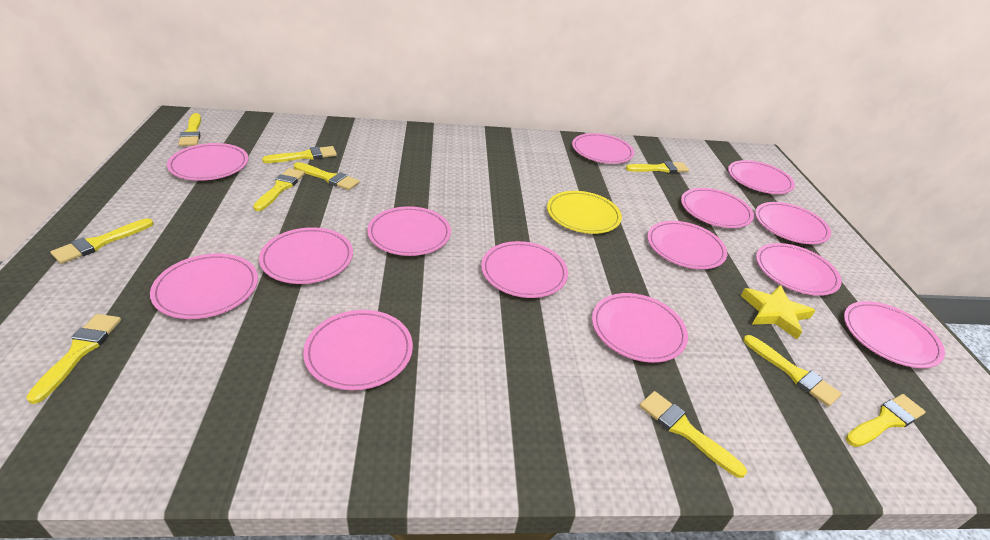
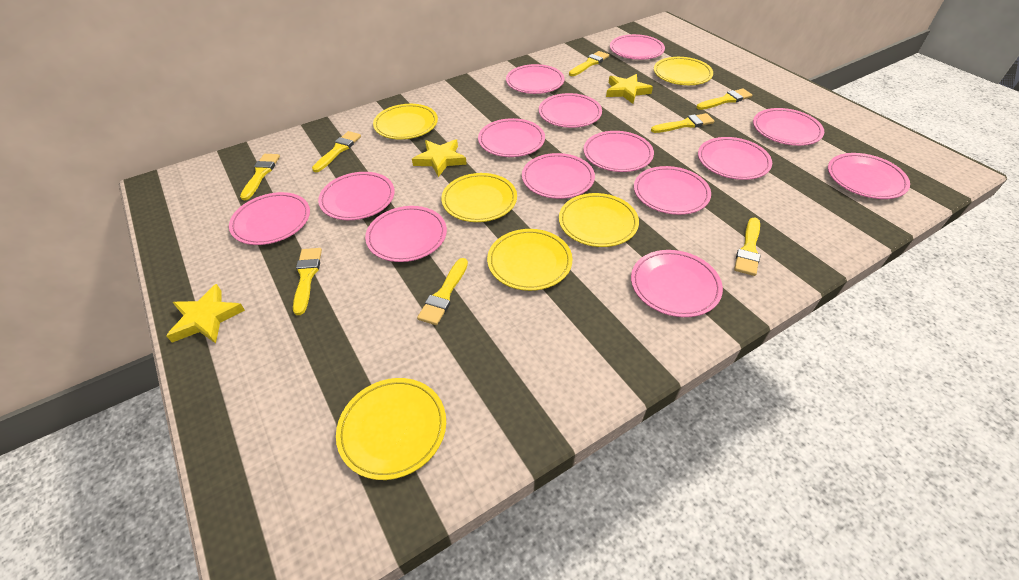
yellow brush: [26,314,121,404] [51,218,153,264] [178,113,201,146] [253,168,305,211] [262,146,337,163] [294,162,360,190] [626,161,689,173] [639,391,747,478] [743,335,842,407] [846,394,926,447] = 10 -> [240,154,280,200] [293,248,322,315] [312,131,361,172] [417,258,468,325] [569,51,609,76] [651,113,714,133] [697,88,752,110] [734,217,761,276] = 8
yellow plate: [547,191,622,234] = 1 -> [336,378,446,480] [373,104,438,139] [441,173,517,222] [487,229,573,291] [559,193,639,247] [654,57,713,85] = 6
yellow star: [741,285,816,339] = 1 -> [166,284,245,343] [412,139,467,177] [606,74,653,104] = 3

